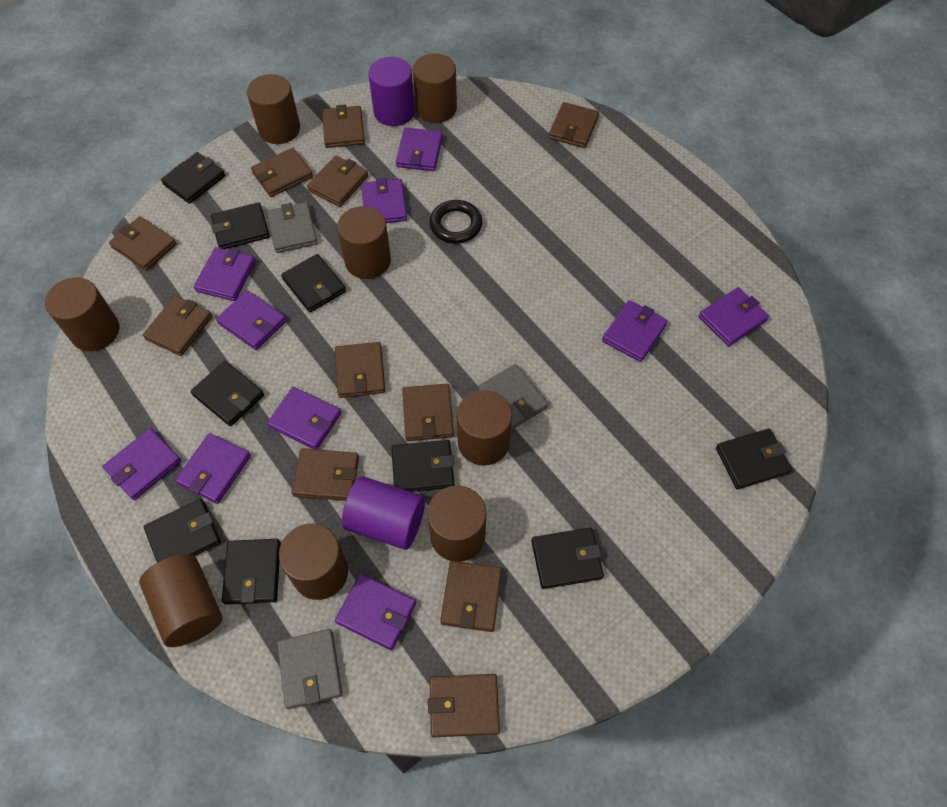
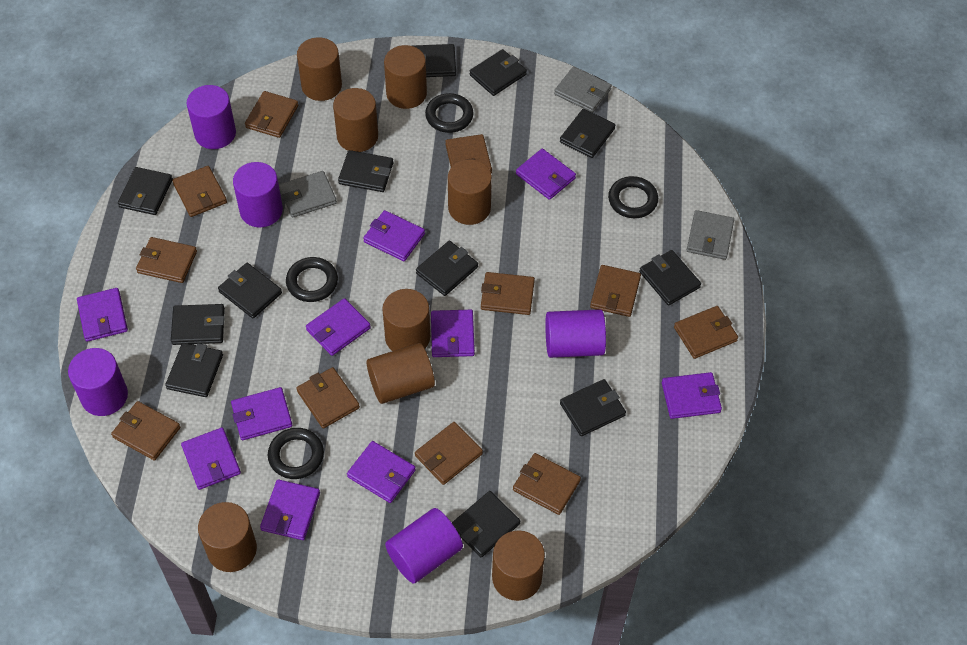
black ring: [429,200,482,244] = 1 -> [268,428,324,479] [286,257,338,302] [425,93,473,133] [608,176,658,218] = 4
black wallet: [144,499,221,563] [161,152,225,204] [191,361,264,426] [211,202,270,249] [222,539,281,605] [281,254,346,312] [391,440,454,492] [531,528,604,589] [716,429,792,489] = 9 -> [118,167,173,215] [165,343,223,397] [171,304,225,345] [218,263,282,318] [338,150,393,192] [413,44,456,77] [416,241,478,296] [452,491,520,558] [470,49,527,96] [560,109,615,158] [560,379,626,436] [639,250,701,305] = 12
purple cylinder: [342,476,425,550] [368,57,415,126] = 2 -> [68,348,128,416] [186,85,236,149] [233,162,283,228] [385,508,463,583] [545,309,606,358] = 5

